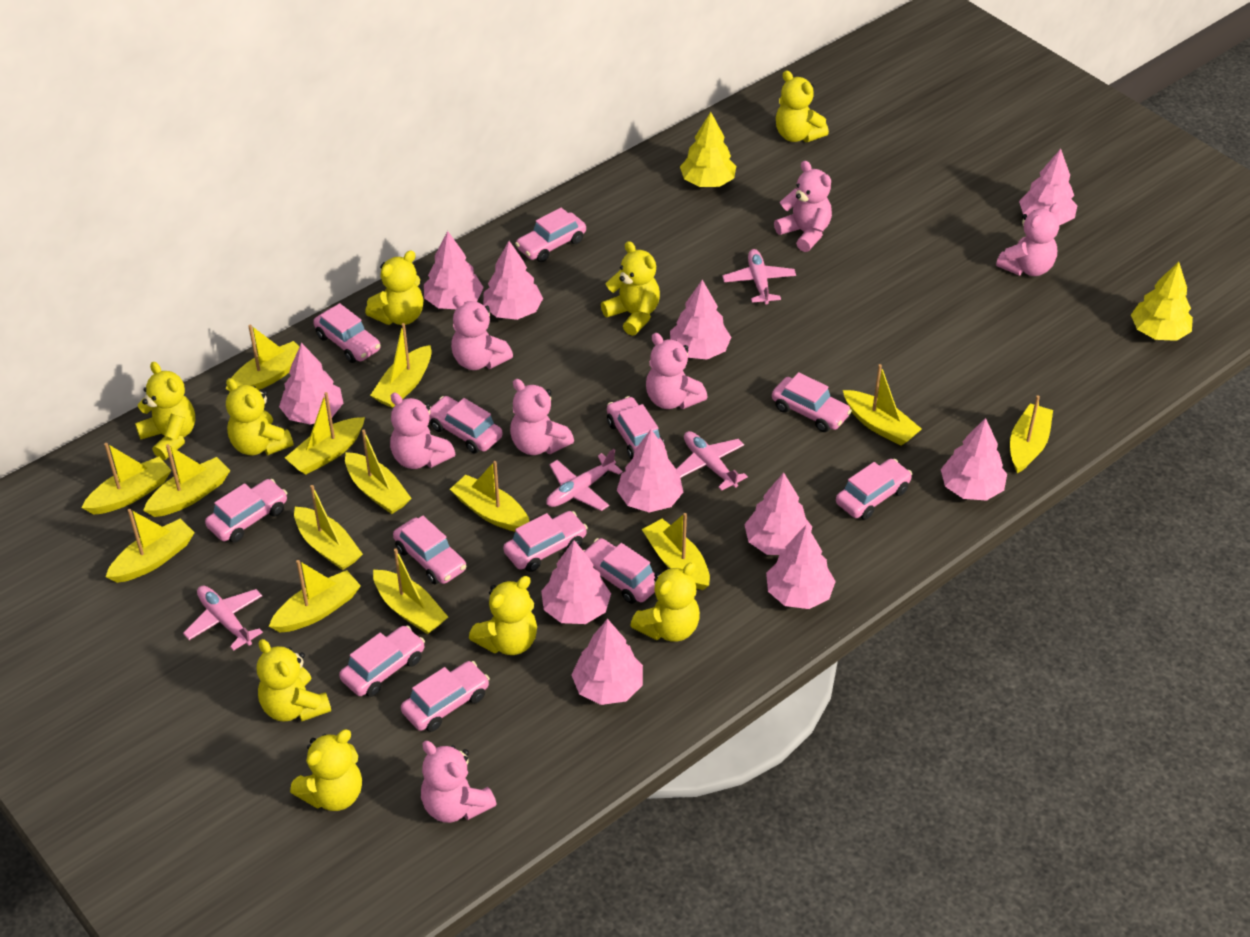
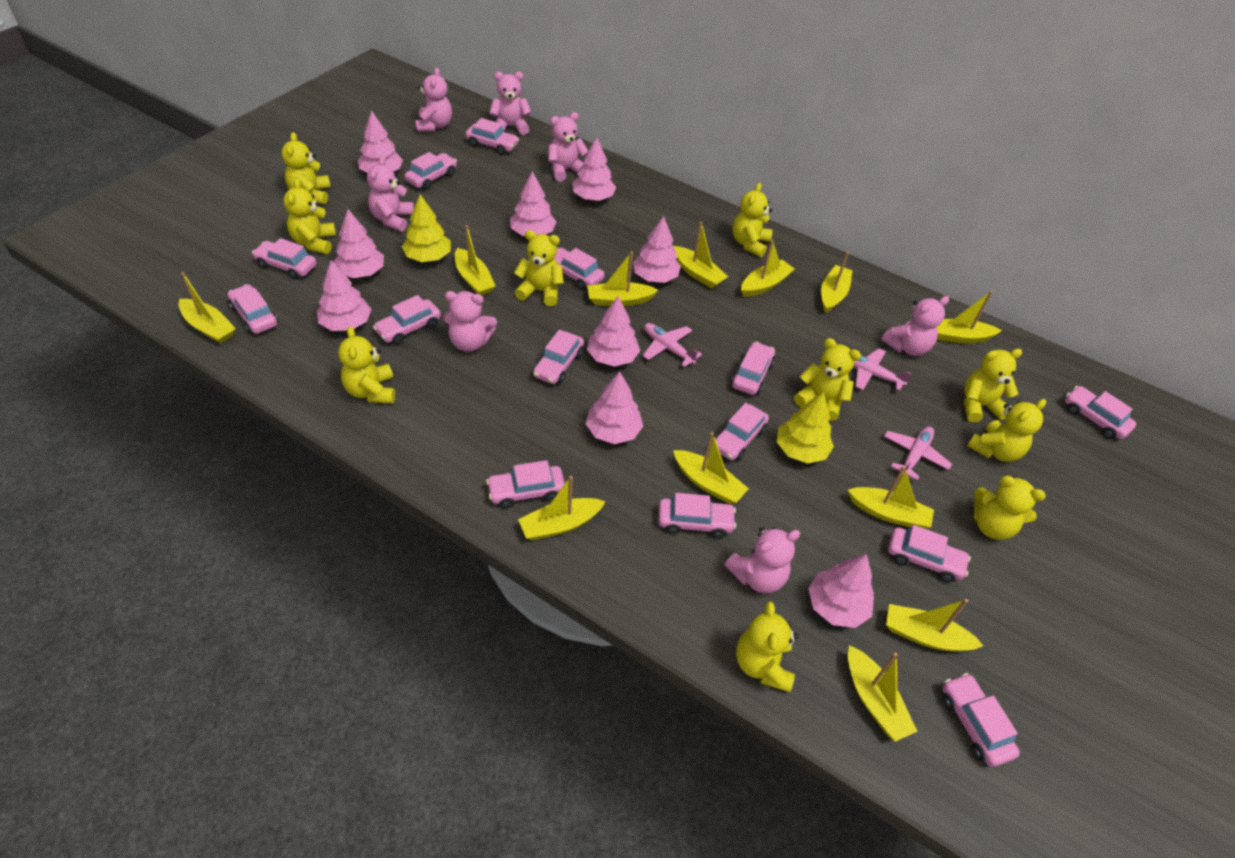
pink car: [205,479,287,543] [313,303,381,363] [339,625,425,697] [393,516,467,584] [401,661,490,732] [429,396,502,454] [503,511,588,572] [515,208,586,262] [583,538,655,604] [607,396,665,460] [772,372,852,432] [836,459,912,520] = 12 -> [228,284,278,334] [252,238,317,279] [373,295,441,345] [405,152,457,190] [465,118,519,155] [486,460,565,508] [533,329,584,384] [554,248,605,290] [658,493,736,538] [715,403,769,461] [731,342,775,395] [888,525,971,582] [942,673,1020,767] [1065,386,1136,439] = 14
pink plane: [183,586,263,651] [546,449,623,511] [675,431,748,491] [722,249,796,305] = 4 -> [643,323,702,367] [853,348,912,391] [884,426,952,480] = 3
pink tree: [279,343,343,425] [424,231,484,309] [483,241,543,320] [541,540,611,624] [571,619,643,705] [617,430,683,512] [670,280,731,360] [744,473,812,555] [766,524,836,609] [941,418,1007,501] [1019,149,1077,225] = 11 -> [317,261,371,331] [333,209,384,278] [358,110,403,173] [510,171,556,236] [572,137,616,201] [586,371,643,444] [587,296,640,367] [633,216,681,283] [808,554,874,628] = 9
yellow boat: [82,443,172,515] [106,509,195,583] [143,444,230,517] [226,324,300,391] [269,560,361,632] [285,392,365,474] [294,485,363,570] [345,430,412,514] [370,323,432,408] [373,549,448,634] [450,461,530,532] [642,513,710,590] [843,364,922,446] [1010,395,1053,473] = 14 -> [179,272,236,343] [455,225,496,296] [518,476,606,540] [587,251,658,306] [673,222,728,288] [673,432,749,504] [741,240,795,297] [821,251,853,313] [848,466,934,528] [848,645,918,742] [886,599,984,652] [937,291,1002,343] = 12
yellow teddy bear: [135,362,195,460] [226,378,293,456] [257,639,331,722] [290,730,362,811] [365,250,424,325] [469,576,537,655] [601,241,660,336] [630,562,700,642] [776,70,829,142] = 9 -> [281,132,331,204] [283,178,336,254] [338,326,395,403] [514,230,564,306] [732,183,772,257] [736,601,799,692] [794,338,861,421] [964,349,1022,423] [967,399,1046,462] [974,476,1046,540] = 10

